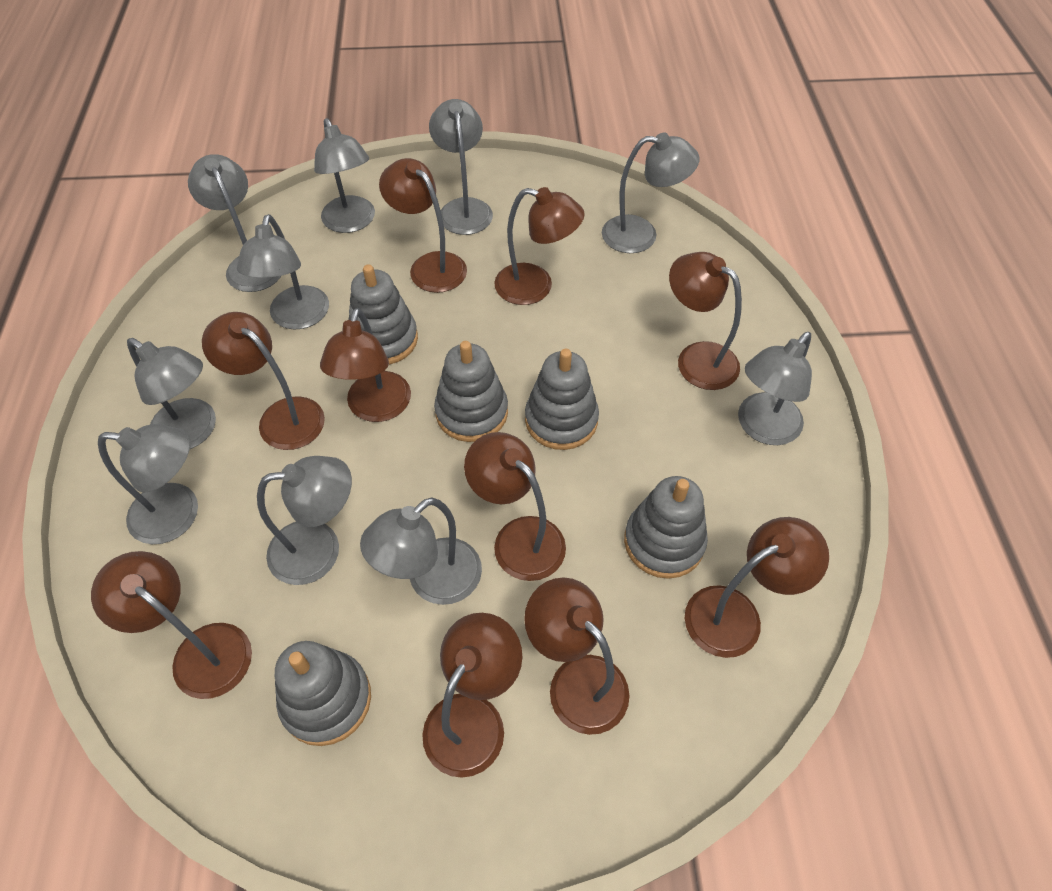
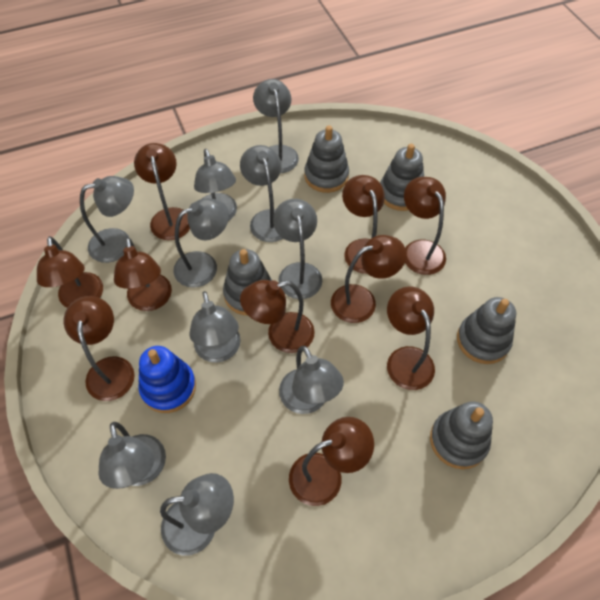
blue stacking toy: none = 0 -> [138,346,196,413] = 1

